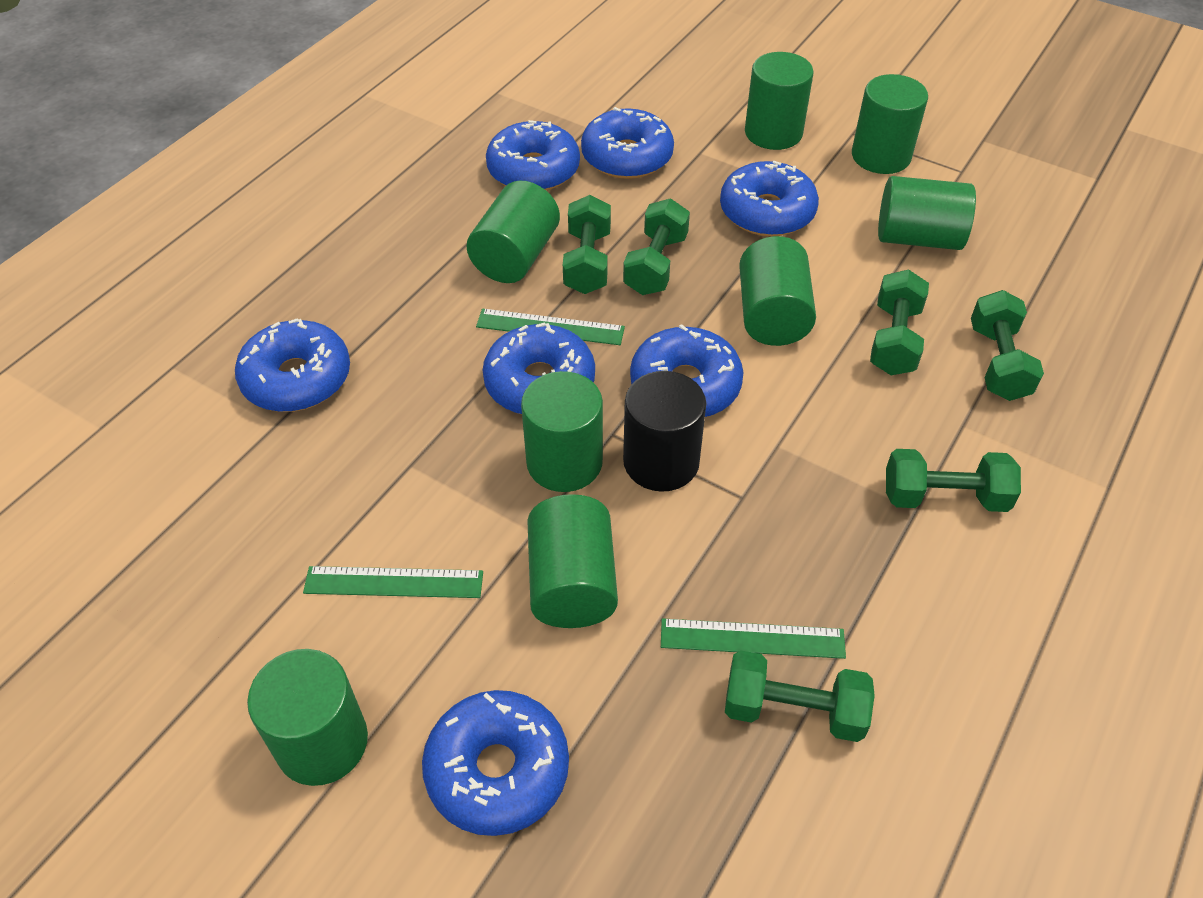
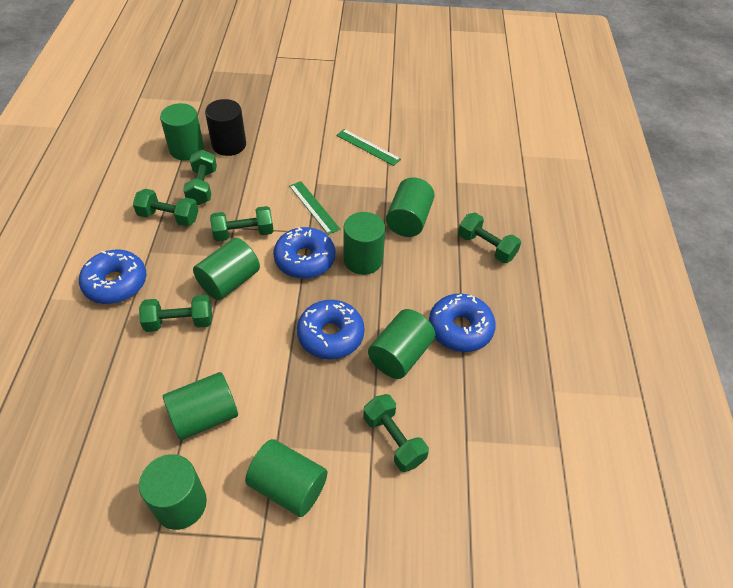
blue donut: [235,318,350,412] [422,690,569,836] [482,322,595,414] [486,120,580,191] [581,107,674,179] [630,324,743,417] [720,161,819,237] = 7 -> [79,250,146,304] [273,227,335,279] [297,300,365,359] [429,294,496,352] = 4
green ruler: [303,566,483,598] [476,308,625,345] [661,618,846,659] = 3 -> [289,181,340,235] [336,129,401,166] = 2

